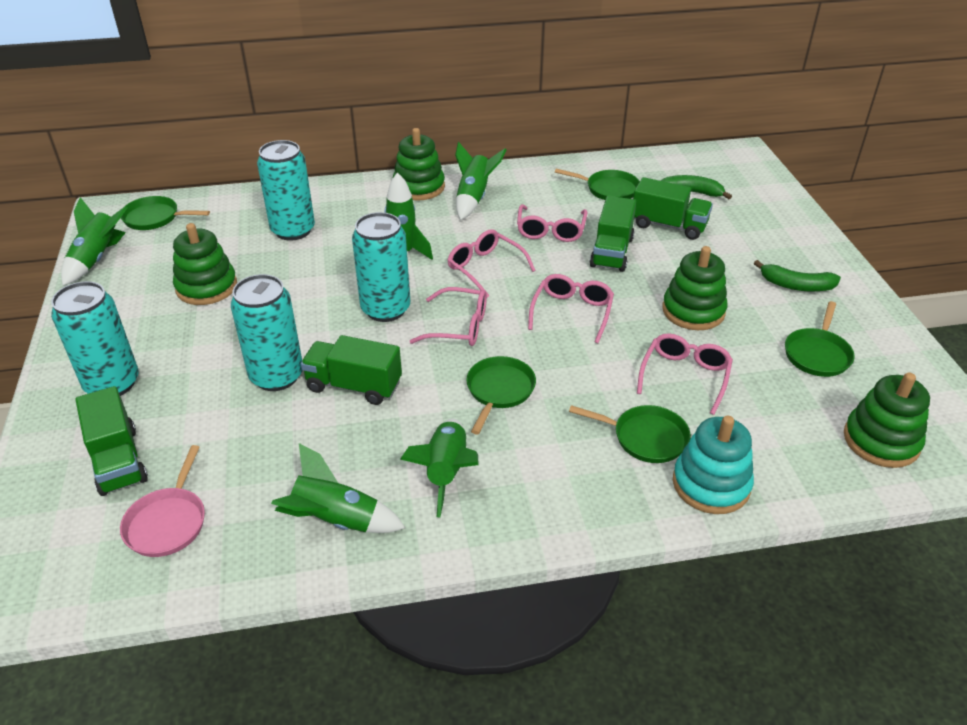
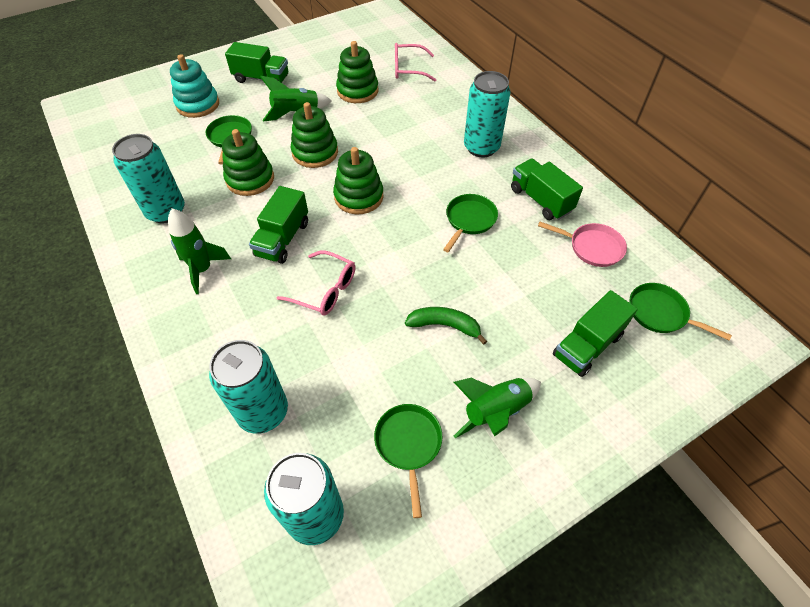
green banana: [660,175,732,199] [754,260,841,291] = 2 -> [405,307,487,345] = 1
green pan: [121,196,210,230] [466,356,536,435] [555,168,640,200] [569,405,691,463] [785,301,855,377] = 5 -> [206,115,252,164] [374,404,442,518] [443,194,498,252] [629,283,732,340] = 4
green rocket: [61,197,127,286] [271,443,405,533] [385,172,433,260] [400,419,479,517] [455,142,506,220] = 5 -> [168,208,231,294] [260,76,332,121] [454,378,541,438] = 3
pink glasses: [410,287,487,346] [447,229,536,298] [517,204,587,242] [528,274,614,343] [637,334,733,415] = 5 -> [276,251,355,316] [395,43,436,81] = 2

